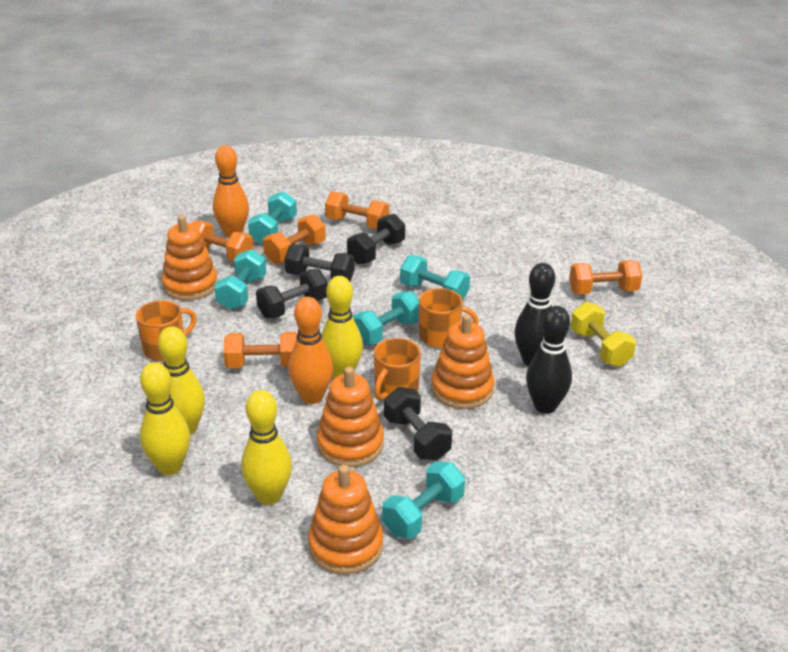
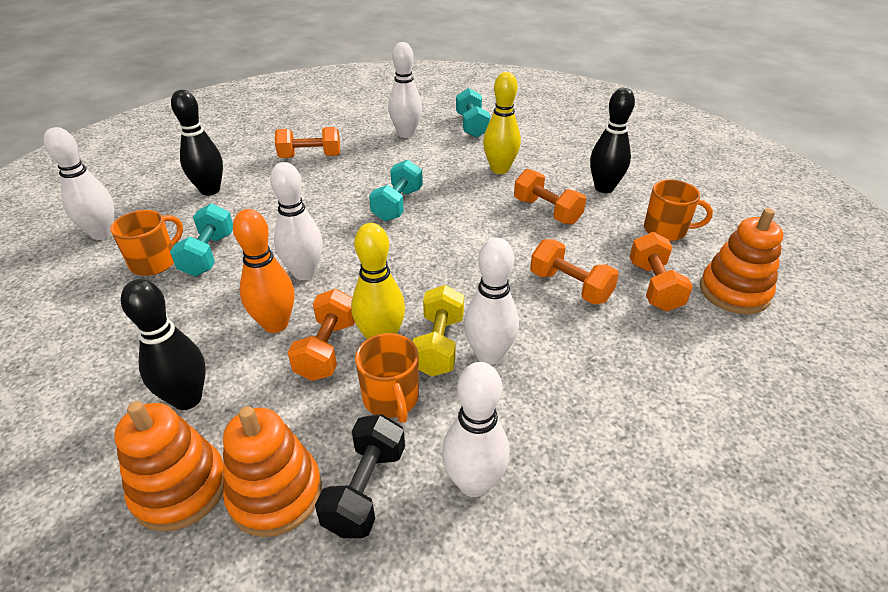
black bowling pin: [514,263,555,366] [526,306,572,414] = 2 -> [121,279,206,410] [171,90,223,196] [590,88,635,193] = 3
black dumbbell: [256,269,328,319] [284,244,355,282] [347,214,405,265] [384,387,452,461] = 4 -> [315,414,405,538] = 1
orange bowling pin: [213,145,249,238] [288,297,333,404] = 2 -> [233,209,294,333] = 1
orange stacking toy: [161,215,218,301] [308,465,383,575] [317,367,384,467] [431,314,494,409] = 4 -> [114,401,224,531] [223,406,322,537] [700,208,783,314] = 3
turquoise dumbbell: [214,249,266,310] [248,191,297,245] [353,291,419,345] [382,461,465,539] [400,255,470,300] = 5 -> [170,203,233,276] [369,160,423,221] [456,88,490,138] = 3
white bowling pin: none = 0 -> [44,127,114,240] [270,162,323,280] [388,42,422,138] [442,362,510,497] [464,238,519,365] = 5
yellow bowling pin: [140,362,190,475] [158,326,205,435] [241,390,292,505] [321,276,363,379] = 4 -> [351,223,405,339] [483,72,521,174] = 2

